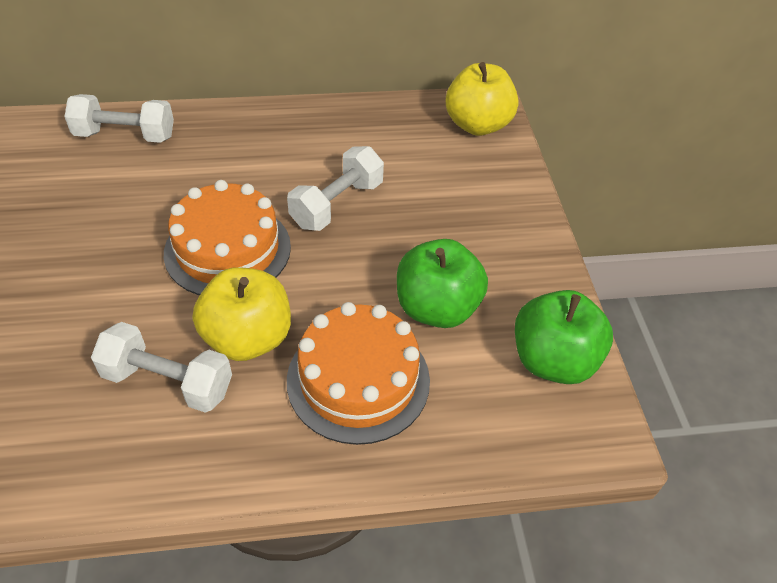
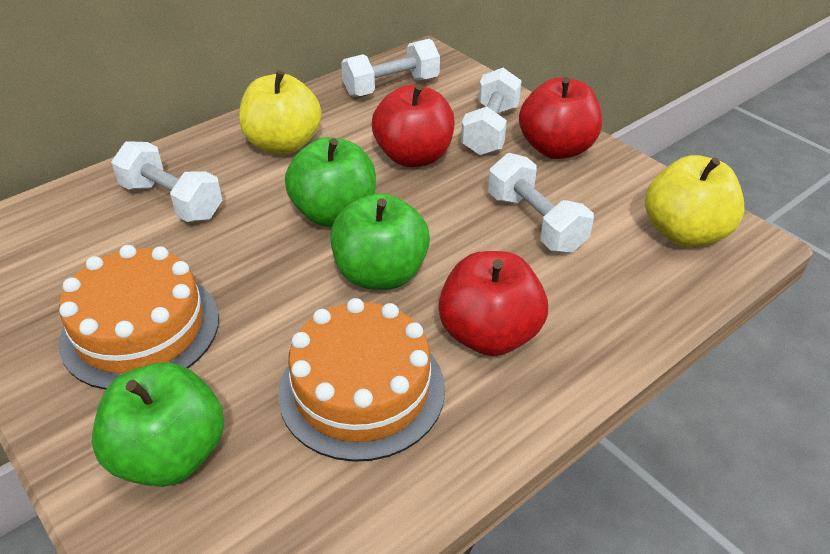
green apple: [397,239,488,328] [515,290,613,384] = 2 -> [92,363,224,487] [285,137,376,227] [330,193,430,290] = 3
red apple: none = 0 -> [372,84,455,167] [438,251,548,356] [519,77,602,159] = 3
white dumbbell: [65,94,174,143] [91,322,232,413] [287,146,384,231] = 3 -> [111,141,223,222] [341,39,440,97] [461,68,522,156] [488,153,594,253] = 4

